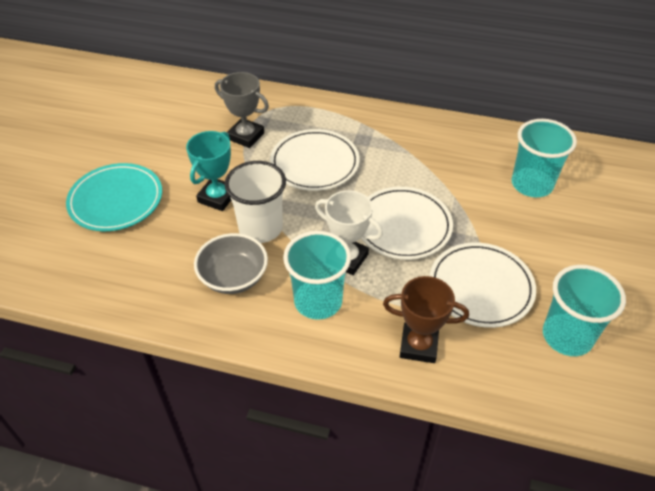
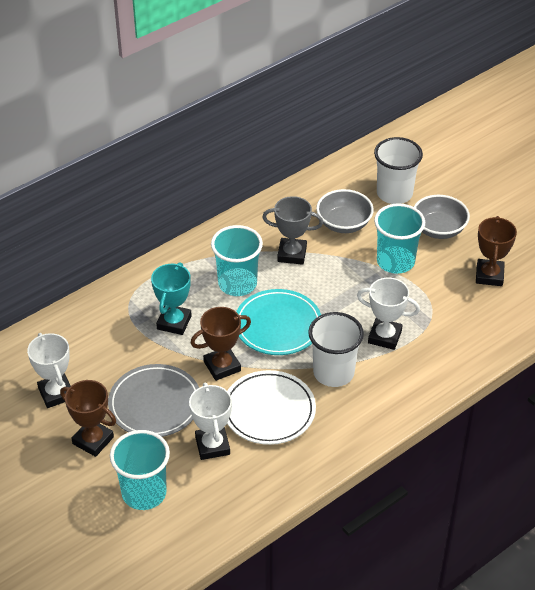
brown trophy: [383,276,469,363] = 1 -> [60,380,116,457] [190,307,251,381] [476,216,517,286] = 3
grey bowl: [194,233,268,294] = 1 -> [316,189,374,233] [414,195,470,239] = 2
grey plate: none = 0 -> [108,364,199,437] = 1
white cup: [225,161,286,243] = 1 -> [308,312,364,387] [374,137,423,204] = 2
white plate: [270,129,360,191] [361,187,453,260] [430,242,536,328] = 3 -> [227,370,316,445] = 1
white trophy: [315,190,383,275] = 1 -> [27,333,70,408] [189,383,232,460] [357,278,420,350] = 3

